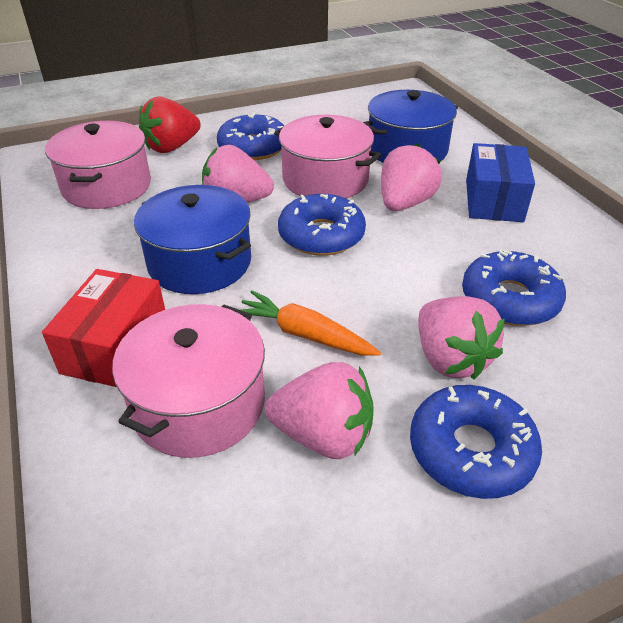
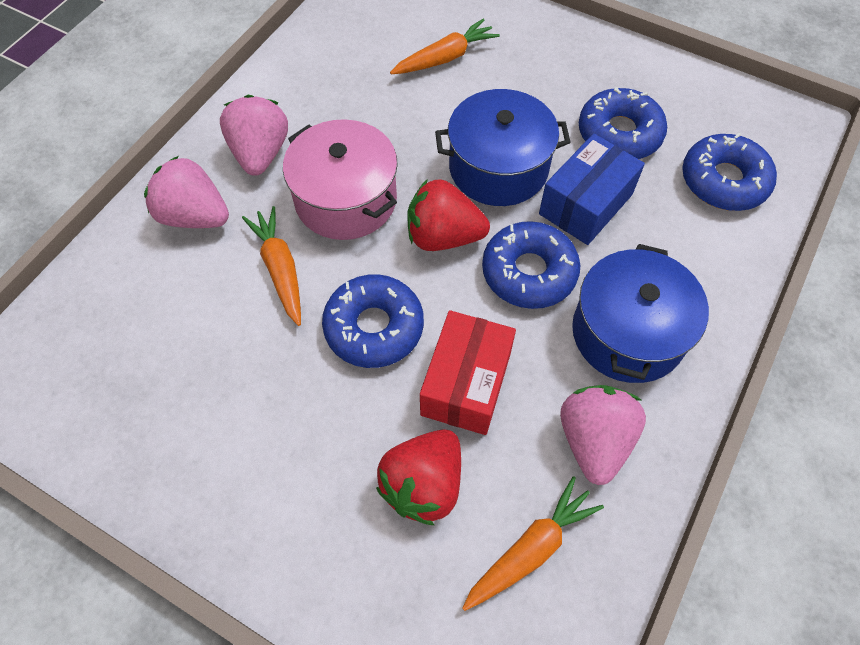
orange carrot: [241,290,381,356] = 1 -> [242,206,301,326] [390,19,500,74] [462,476,604,611] = 3
pink pot: [45,121,151,209] [112,304,265,458] [274,114,381,198] = 3 -> [283,119,398,240] = 1
pink strawberry: [202,145,274,203] [265,362,374,459] [381,143,442,211] [418,296,505,379] = 4 -> [144,156,229,228] [220,95,288,176] [560,385,646,485] = 3
red strawberry: [139,97,201,153] = 1 -> [376,430,461,525] [407,179,490,251] = 2

